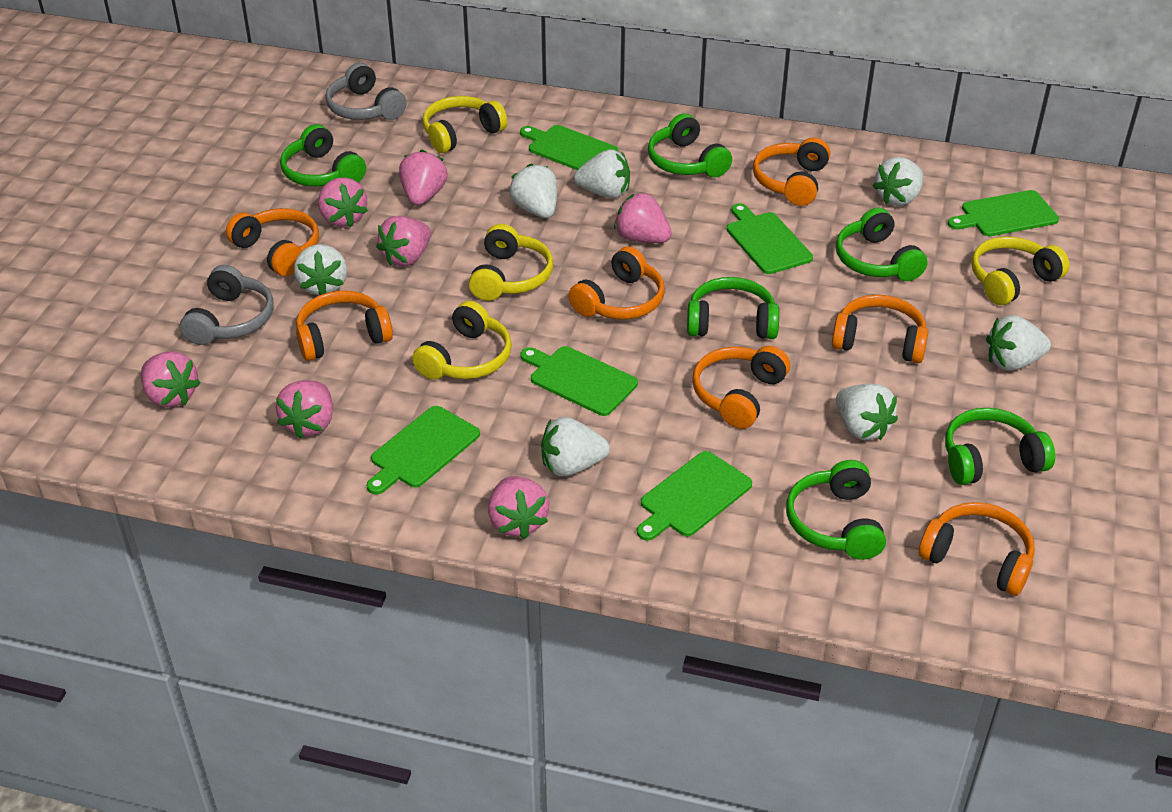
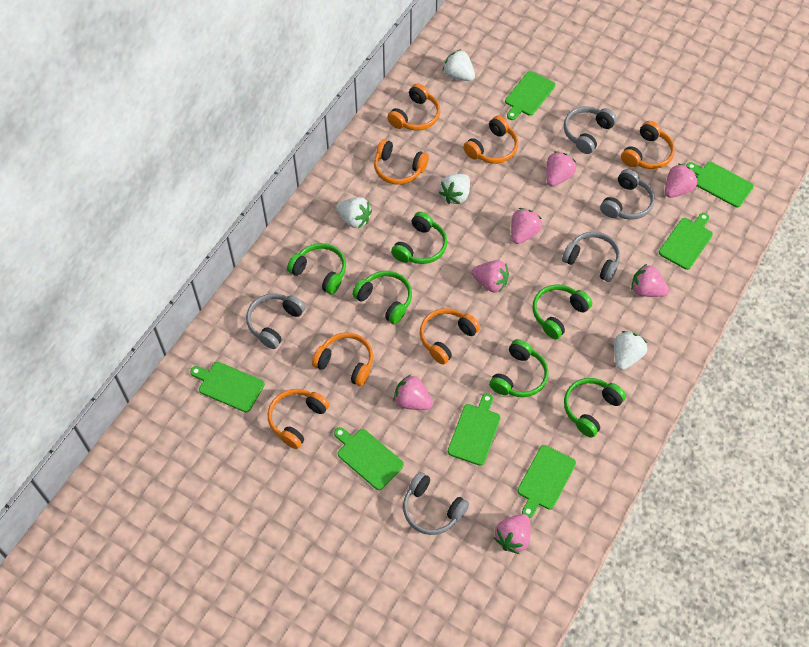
green cutting board: [367,406,480,495] [520,125,618,170] [520,346,638,416] [637,451,752,541] [727,203,813,274] [948,190,1059,236] = 6 -> [190,362,265,412] [334,427,404,490] [448,393,501,466] [505,71,555,120] [518,445,576,518] [659,213,713,270] [686,162,754,208] = 7
grey headphones: [180,265,274,345] [325,63,406,120] = 2 -> [246,293,305,349] [403,472,469,535] [562,232,620,282] [564,106,617,154] [600,169,655,220] = 5
white strawberry: [294,244,347,295] [510,164,557,218] [541,417,610,476] [574,149,630,199] [836,384,898,440] [873,157,924,206] [986,315,1051,371] = 7 -> [336,197,372,228] [439,174,470,204] [443,49,475,81] [614,331,647,370] = 4
yellow headphones: [412,301,512,380] [422,96,507,153] [469,224,553,301] [971,236,1070,305] = 4 -> none = 0

